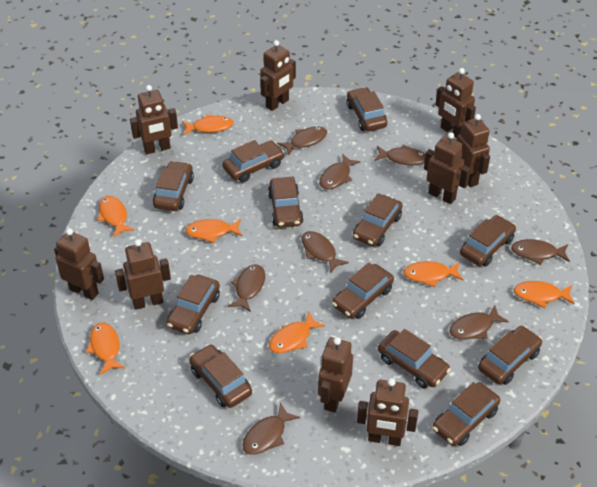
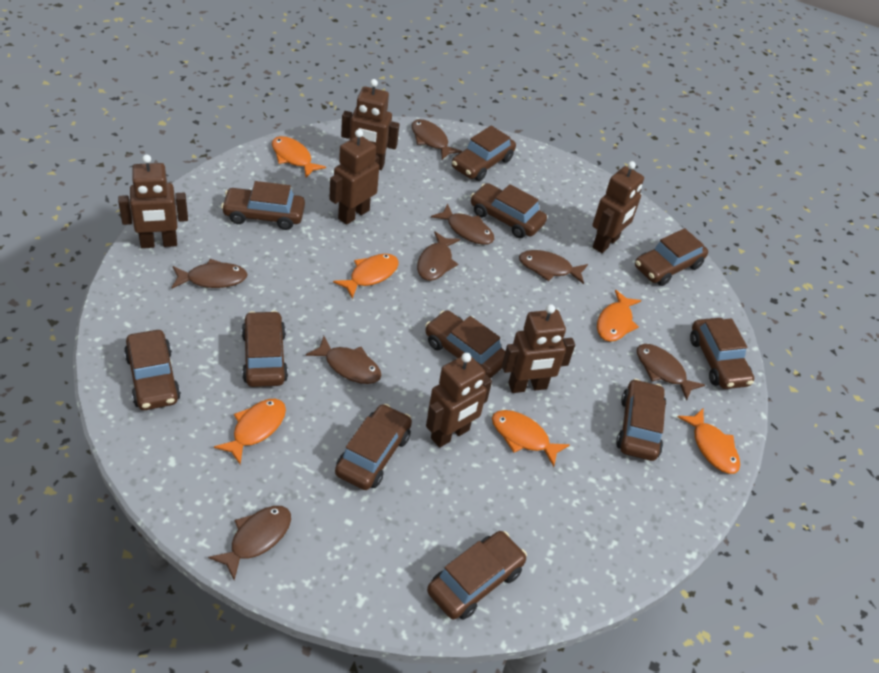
brown car: [153,161,194,211] [167,275,220,334] [189,344,252,408] [222,140,285,182] [268,177,304,228] [332,262,394,319] [347,87,387,131] [353,193,403,247] [378,329,451,388] [432,382,500,446] [460,215,516,267] [478,326,542,385] = 12 -> [124,330,181,410] [221,181,305,230] [242,311,288,387] [335,404,412,490] [425,310,505,378] [427,531,527,620] [452,126,516,181] [470,183,547,238] [616,379,666,461] [635,228,708,286] [690,318,754,389] = 11
brown robot: [54,228,104,300] [115,239,171,310] [130,85,178,154] [260,40,296,111] [318,337,353,412] [357,378,418,446] [424,132,471,204] [435,68,476,138] [457,114,490,187] = 9 -> [118,154,188,248] [329,129,379,225] [341,79,399,170] [426,353,492,448] [502,304,575,393] [592,161,644,253] = 6
orange fish: [86,323,125,375] [97,196,135,238] [182,114,234,135] [185,219,242,243] [269,312,325,353] [403,261,463,287] [514,281,575,308] = 7 -> [214,399,286,464] [272,136,326,177] [333,254,399,299] [492,410,570,467] [597,290,642,342] [678,408,740,474] = 6

